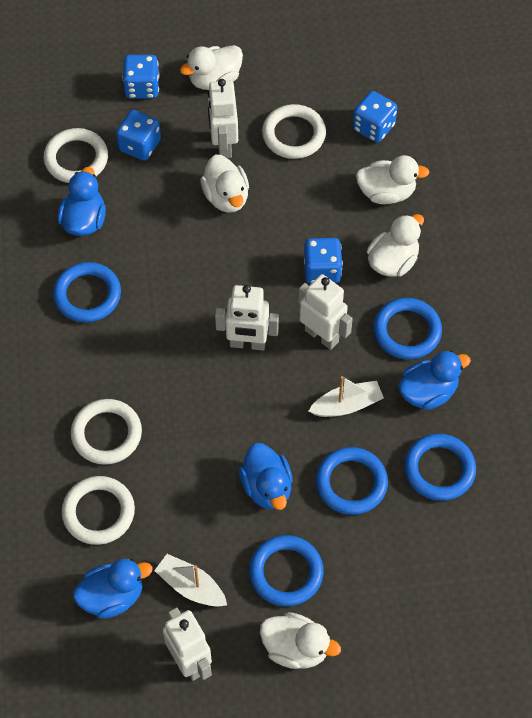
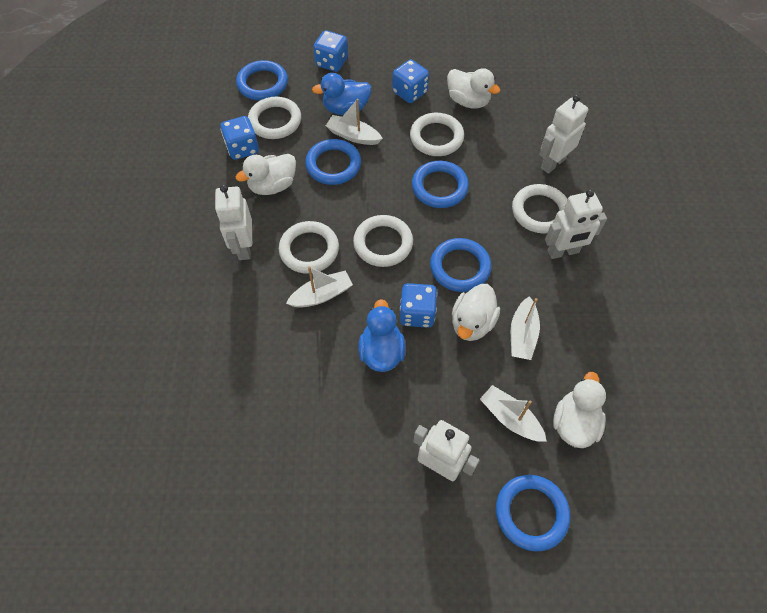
blue duck: [58,167,106,236] [73,559,152,619] [239,443,293,510] [398,351,471,410] = 4 -> [312,73,371,115] [358,299,405,372] = 2
white boat: [154,554,227,607] [309,376,384,417] = 2 -> [286,266,353,308] [326,99,383,145] [480,385,547,442] [511,296,540,360] = 4
white duck: [180,45,243,90] [200,154,249,213] [260,612,341,669] [356,155,429,204] [367,214,424,277] = 5 -> [236,154,296,195] [447,68,500,109] [452,284,500,341] [553,372,606,448] = 4
white ring: [44,128,108,183] [62,476,135,545] [71,399,142,465] [262,104,326,159] = 4 -> [248,97,301,139] [279,221,339,274] [353,215,413,267] [410,113,464,156] [512,184,568,233] = 5

